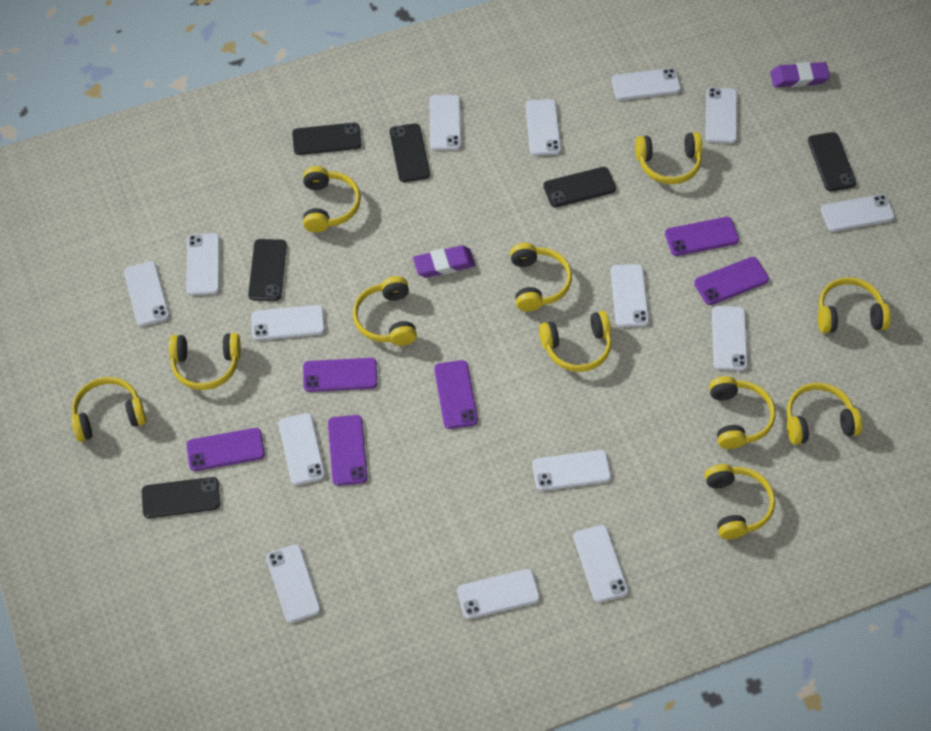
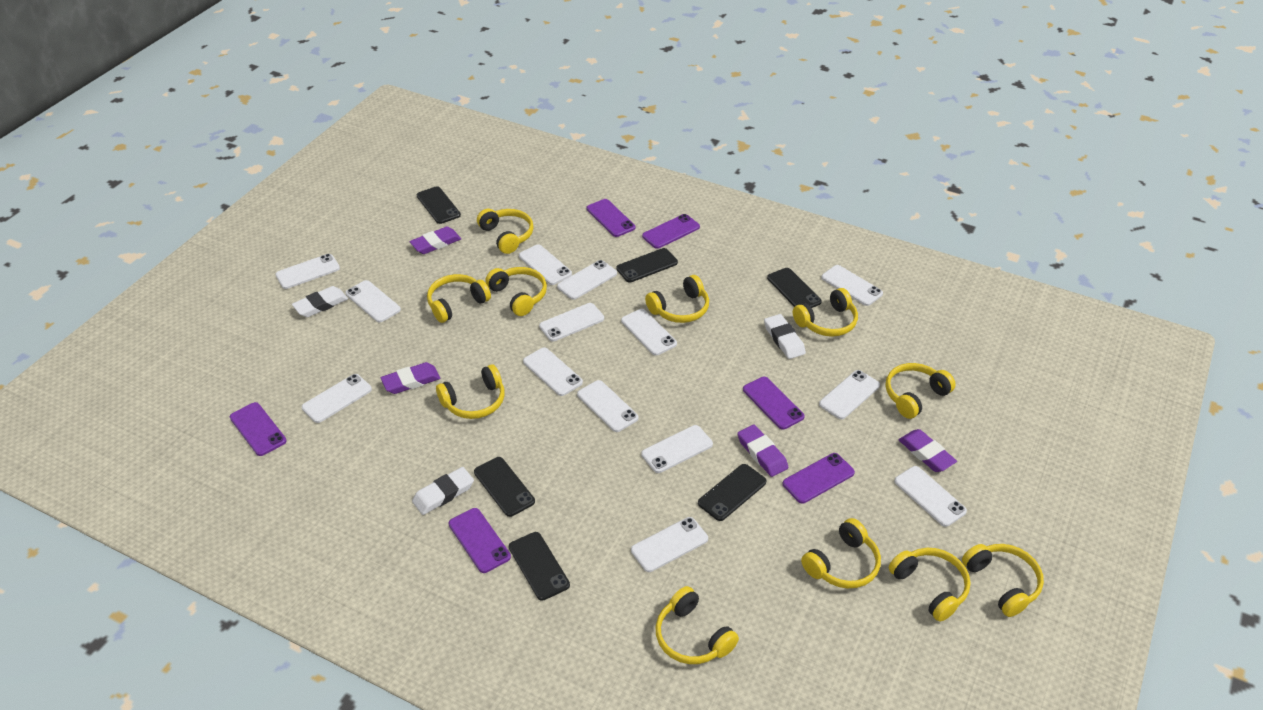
purple eraser: [413,245,475,278] [770,62,830,88] = 2 -> [381,362,440,394] [409,227,461,254] [737,425,788,477] [899,429,957,472] = 4
white eraser: none = 0 -> [292,286,348,317] [412,467,474,515] [764,314,806,359] = 3
white phone: [124,261,170,327] [186,233,220,295] [251,305,325,341] [266,544,321,623] [279,413,325,485] [430,95,461,150] [457,569,540,619] [525,99,561,156] [532,450,611,491] [573,525,629,603] [611,264,649,327] [612,68,681,100] [705,87,737,144] [712,306,748,371] [821,194,895,232] = 15 -> [276,254,340,289] [302,374,372,423] [345,280,401,323] [519,244,572,285] [523,347,583,396] [539,303,604,341] [557,260,617,300] [577,380,639,432] [621,309,677,356] [631,517,708,572] [641,425,713,473] [819,370,880,419] [821,265,883,306] [894,466,967,527] = 14

